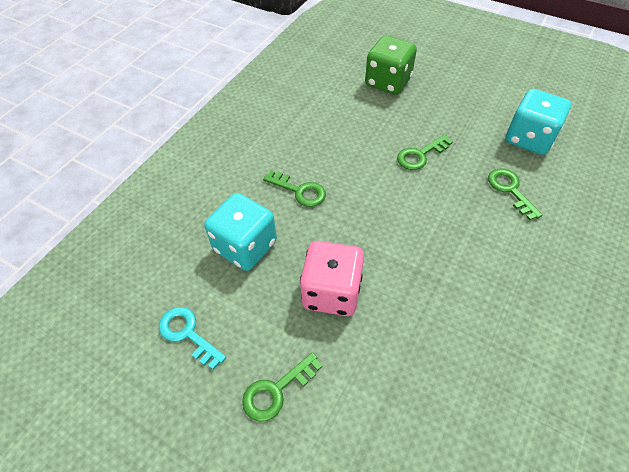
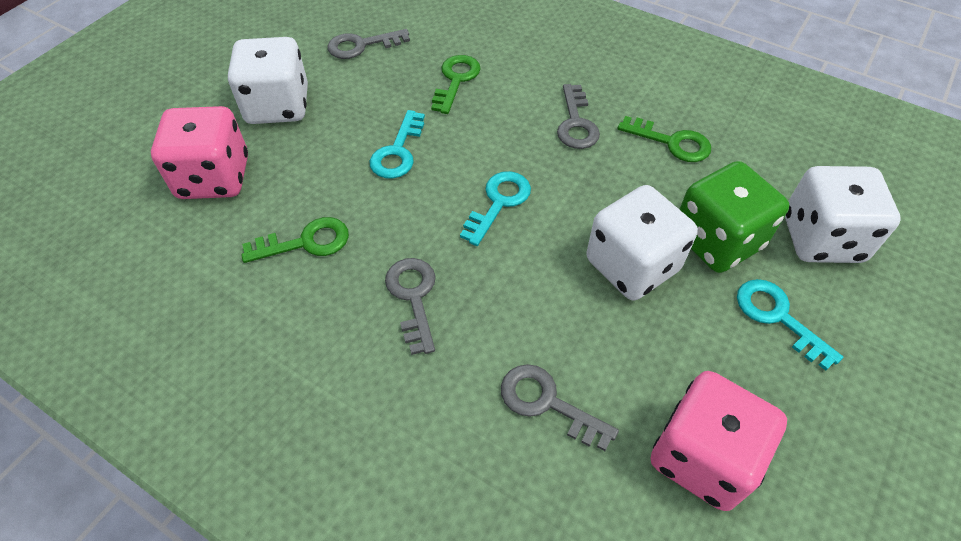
green key: [242,352,322,422] [263,171,326,207] [397,134,453,170] [488,168,542,221] = 4 -> [241,217,349,263] [431,55,481,114] [618,116,711,162] = 3
grey key: none = 0 -> [328,29,410,59] [385,258,436,355] [501,364,619,451] [557,84,600,149] = 4
pink dice: [300,241,364,316] = 1 -> [151,106,248,199] [651,371,787,511] = 2
turquoise dice: [204,193,277,271] [506,89,571,155] = 2 -> none = 0
turquoise key: [159,307,226,370] = 1 -> [370,110,425,179] [460,171,531,246] [737,279,843,371] = 3
white dice: none = 0 -> [228,37,308,124] [586,185,698,301] [785,166,901,263] = 3

